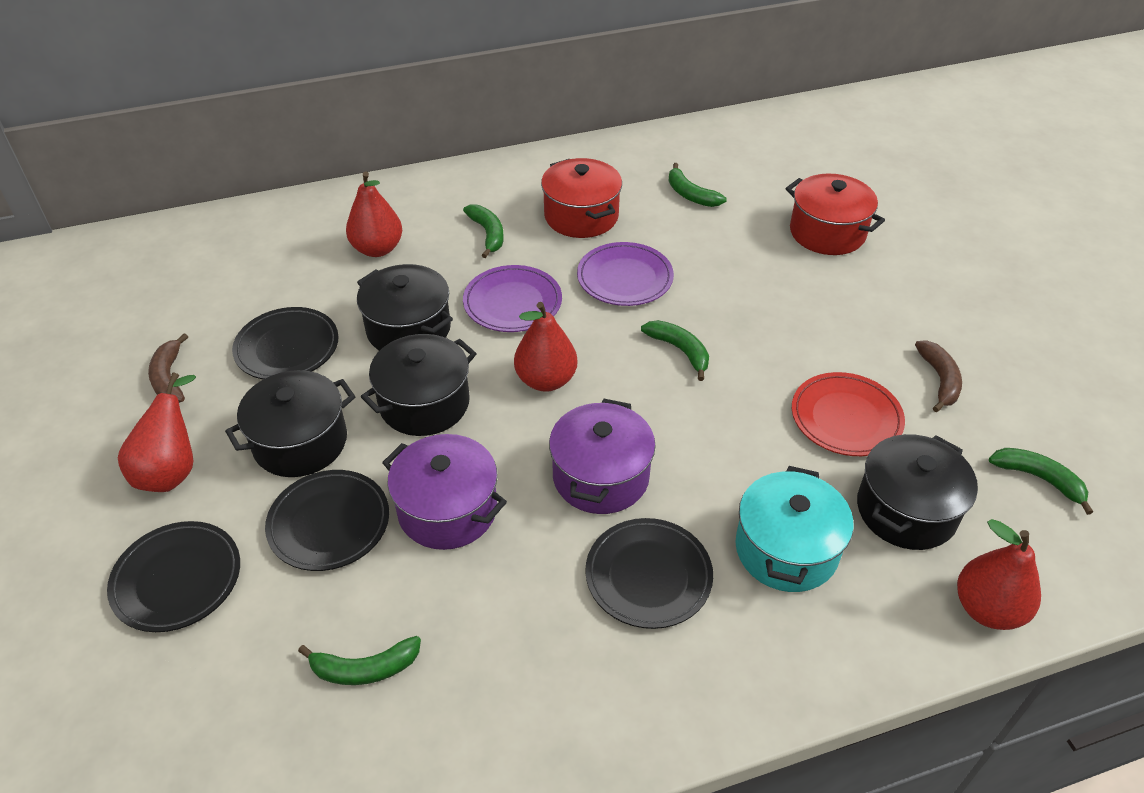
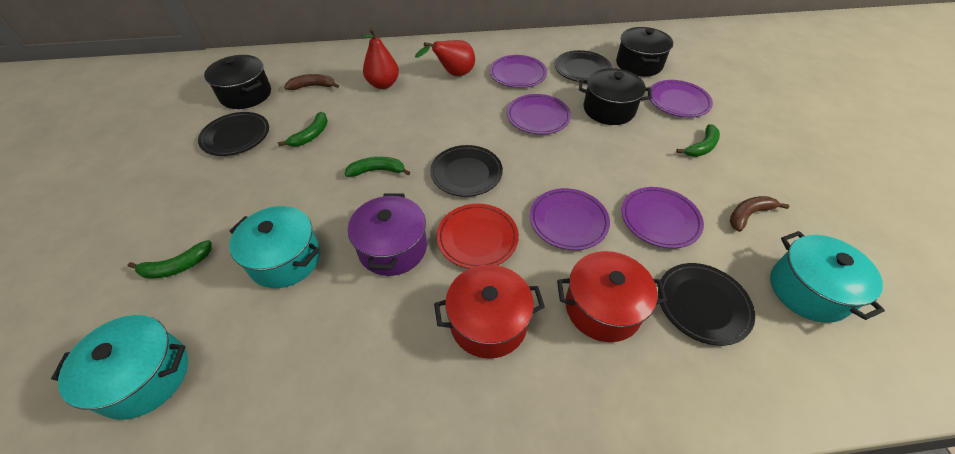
black pot: [225,370,355,477] [357,264,453,351] [361,334,477,436] [857,434,978,550] = 4 -> [204,55,271,109] [579,68,652,125] [616,27,673,77] = 3
green banana: [298,636,421,685] [463,204,504,258] [641,320,709,381] [668,163,727,207] [989,448,1093,515] = 5 -> [128,240,212,279] [278,112,328,147] [345,157,410,177] [676,124,720,157] = 4
purple plate: [463,265,562,332] [577,242,674,306] = 2 -> [490,55,547,88] [507,94,571,134] [530,188,610,250] [622,187,704,248] [650,80,713,117] = 5
purple pot: [382,434,507,550] [549,399,656,514] = 2 -> [348,193,427,276] = 1
red pear: [118,372,196,492] [346,171,402,257] [514,302,577,392] [957,519,1041,630] = 4 -> [362,28,399,89] [415,40,475,76] = 2
turquoise pot: [735,466,854,592] = 1 -> [51,315,188,420] [229,206,320,288] [770,231,885,323] = 3

